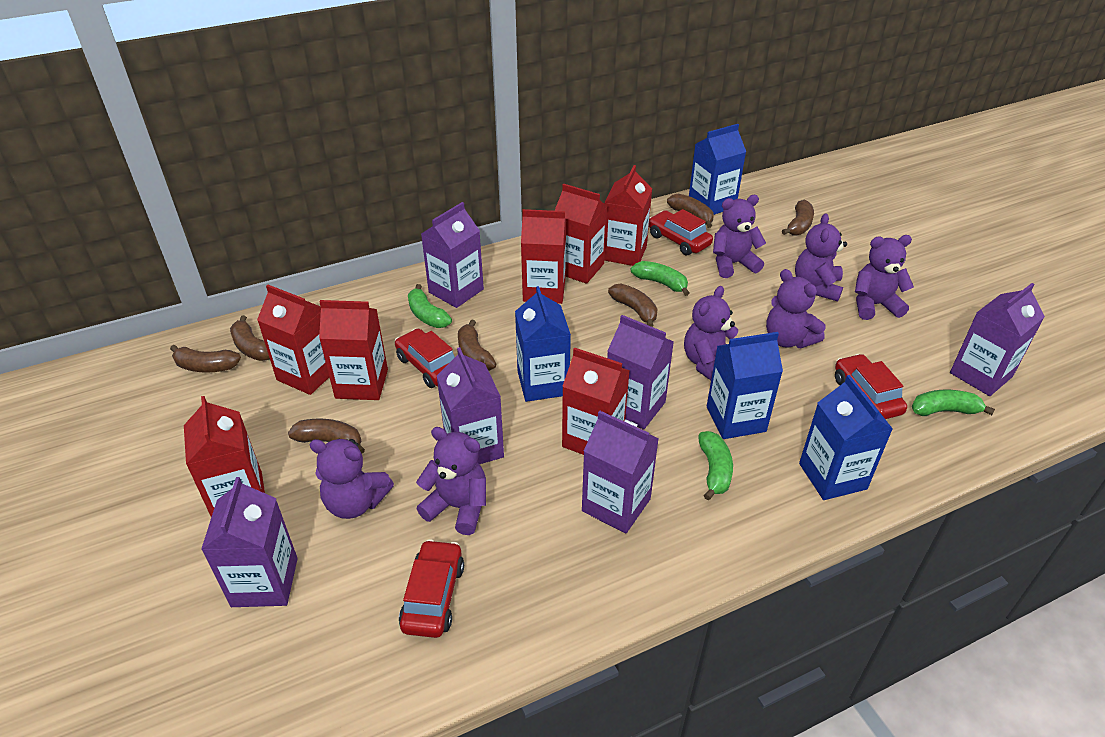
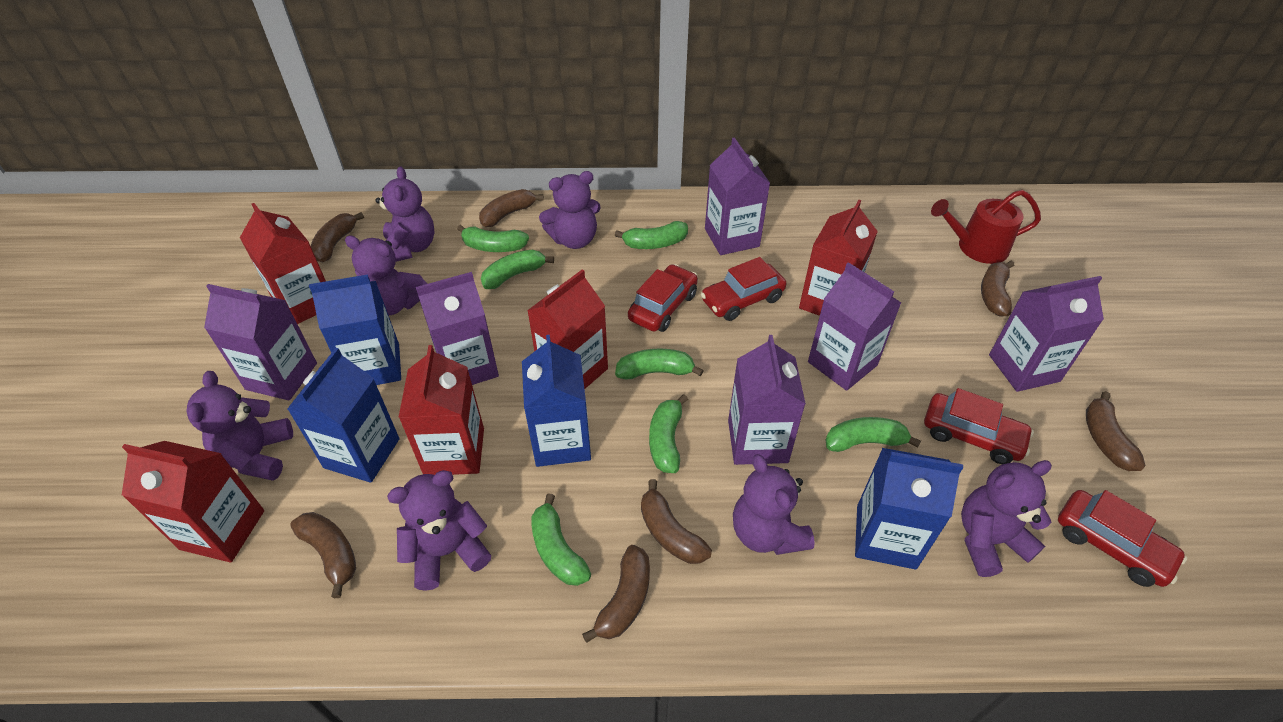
green banana: [408,284,452,328] [631,261,689,296] [698,431,733,500] [912,390,995,416] = 4 -> [457,225,529,252] [481,249,554,289] [532,493,591,586] [615,221,688,249] [615,349,704,380] [649,394,688,473] [825,417,921,452] = 7
red carton: [184,396,265,517] [257,285,329,395] [319,300,388,400] [521,209,566,304] [555,184,607,284] [562,347,630,455] [604,165,652,266] = 7 -> [122,441,264,563] [240,203,326,324] [399,345,484,475] [527,269,608,389] [799,200,878,316] = 5
red watering can: none = 0 -> [931,190,1041,264] = 1

